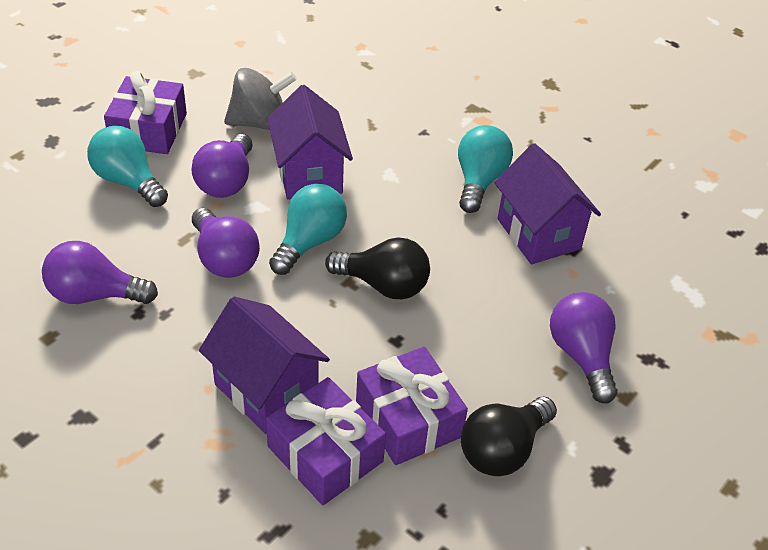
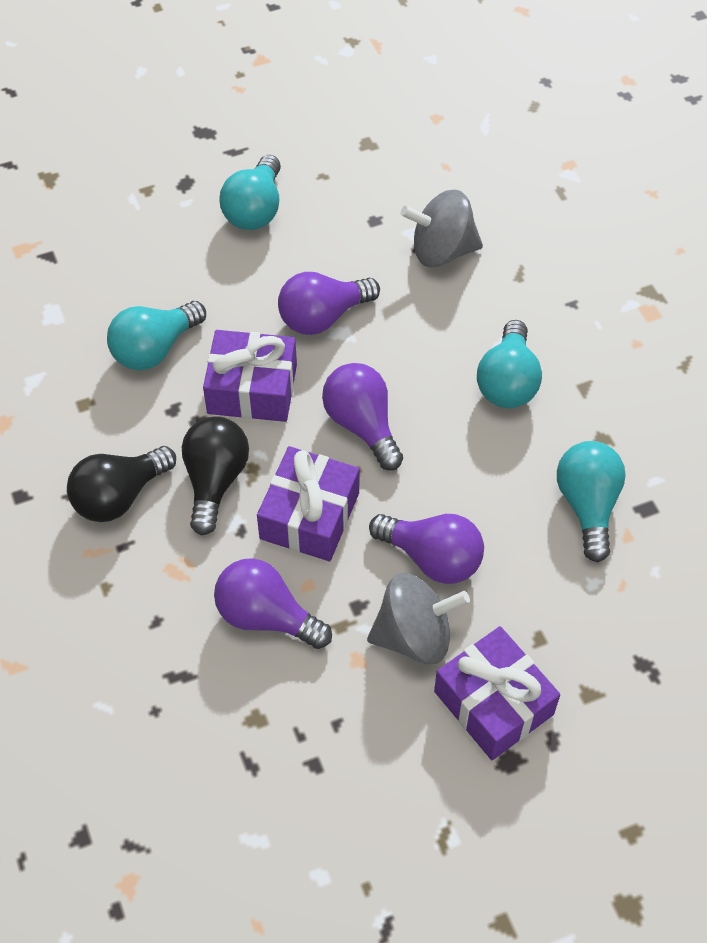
grey spinning top: [224,68,297,130] = 1 -> [367,573,470,664] [401,190,483,267] = 2
purple house: [199,296,330,434] [267,85,353,200] [494,143,601,264] = 3 -> none = 0
turquoise light bulb: [87,126,168,207] [269,184,347,275] [458,125,513,213] = 3 -> [107,301,206,370] [220,155,281,230] [477,320,542,408] [557,441,626,562] = 4

